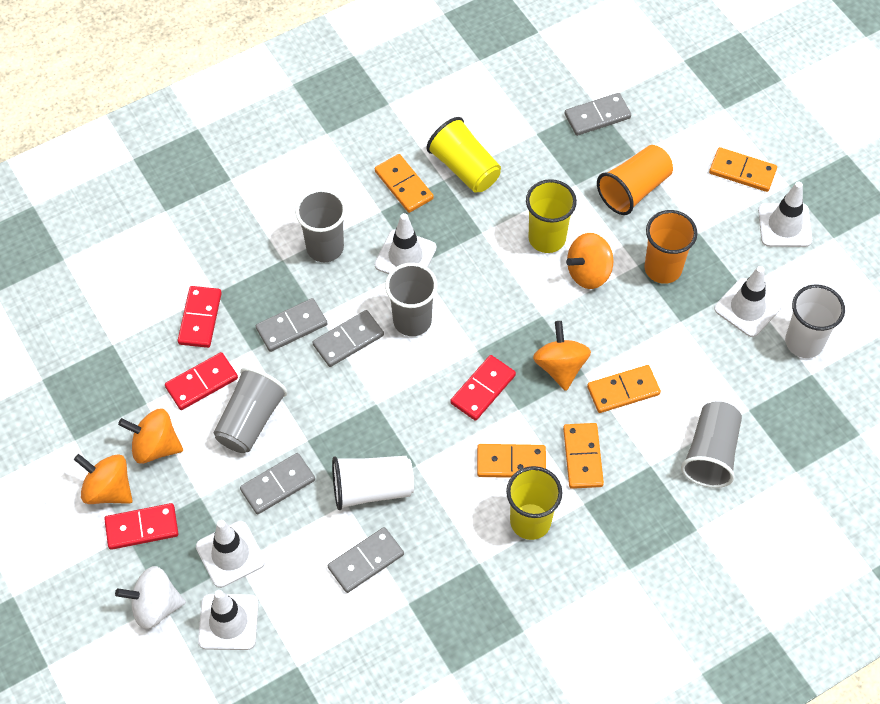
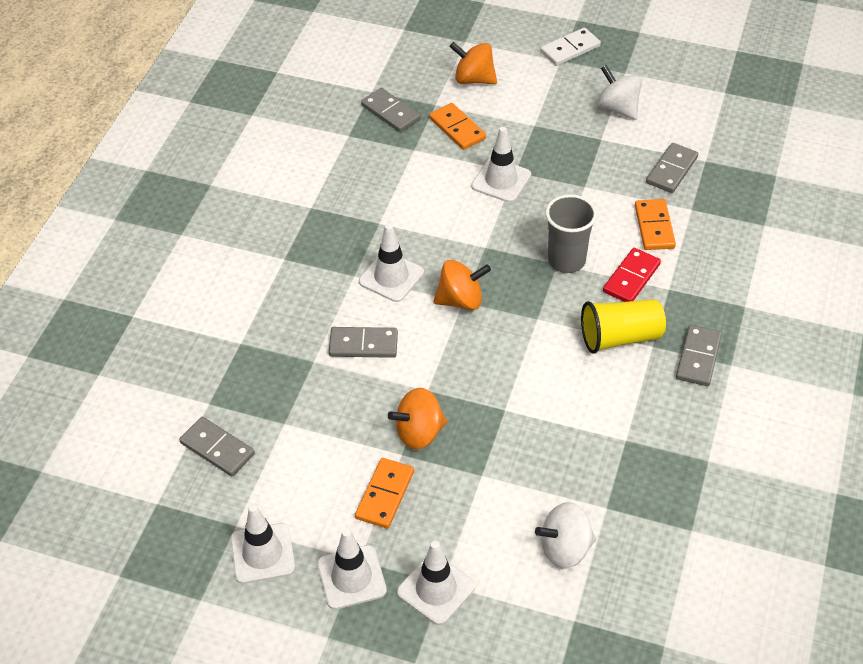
grey cup: [214,367,288,453] [295,189,346,262] [385,263,437,336] [681,401,742,488] = 4 -> [545,194,597,273] = 1
orange cup: [597,145,673,215] [644,210,697,284] = 2 -> none = 0
orange domino: [375,154,434,213] [477,444,546,478] [563,423,604,489] [587,365,661,413] [709,147,777,192] = 5 -> [355,458,414,529] [429,103,486,150] [635,199,676,250] = 3
orange spinning top: [74,454,133,504] [118,409,183,464] [533,321,591,391] [566,233,613,289] = 4 -> [388,388,448,450] [433,260,491,310] [449,42,497,84] = 3
red domino: [104,503,179,550] [165,352,238,410] [178,286,222,348] [450,355,516,421] = 4 -> [603,248,661,302] = 1
white cup: [332,456,414,510] [785,284,845,358] = 2 -> none = 0
white domino: none = 0 -> [540,27,601,66] = 1
white spinning top: [115,566,186,629] = 1 -> [535,502,596,569] [597,65,642,120] = 2
yellow cup: [426,117,501,193] [506,466,562,540] [526,179,577,253] = 3 -> [581,299,666,354] = 1

